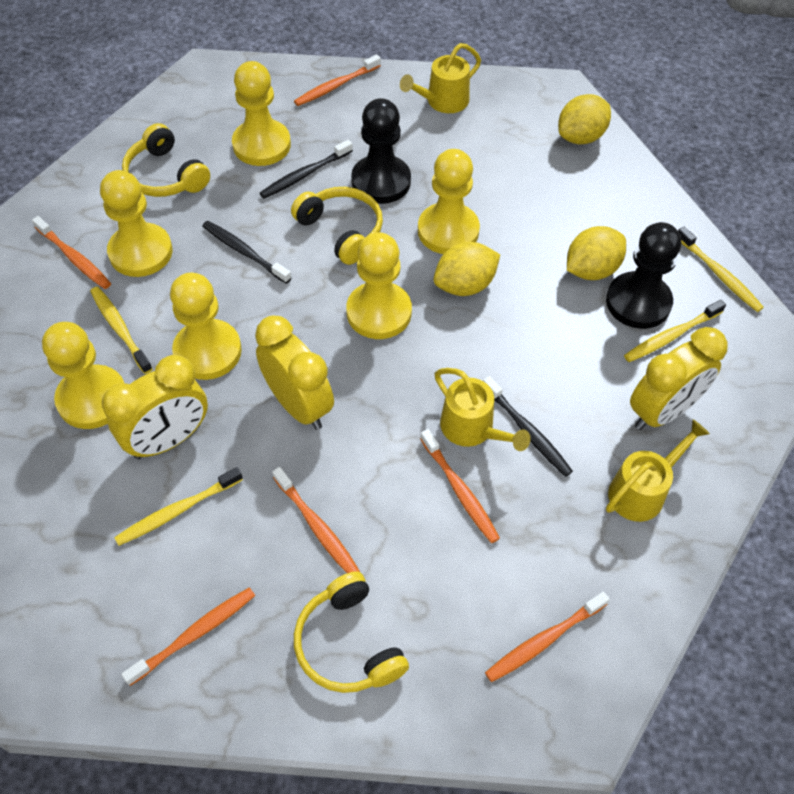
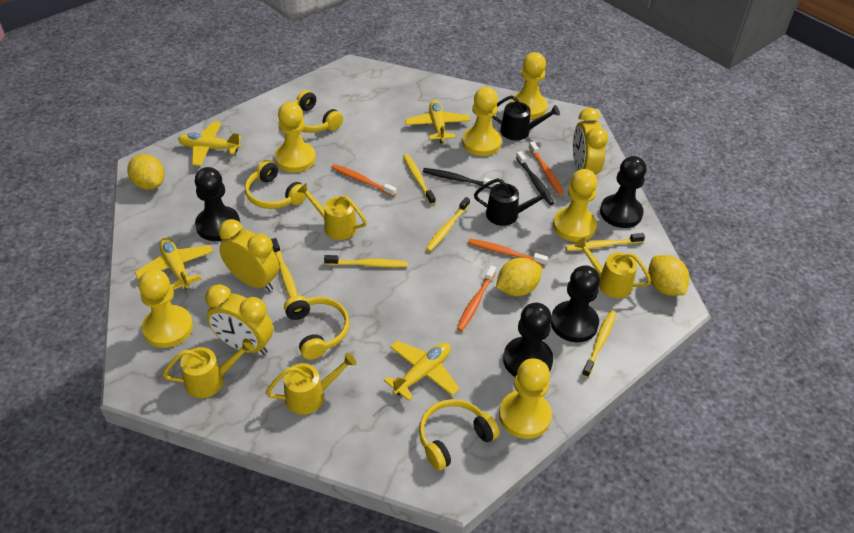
black pawn: [351,98,411,204] [606,222,681,329] = 2 -> [195,167,240,241] [503,303,553,377] [551,265,600,342] [600,156,647,228] = 4
black toothbrush: [202,221,291,284] [260,140,353,198] [483,376,573,477] = 3 -> [423,168,497,189] [516,151,554,205] = 2
black watering can: none = 0 -> [474,178,551,226] [492,95,560,140] = 2
orange toothbrush: [32,216,111,289] [121,588,255,686] [272,467,360,573] [294,55,381,106] [420,429,500,543] [485,592,610,682] = 6 -> [331,164,396,196] [456,266,496,331] [468,238,548,266] [529,141,564,195] = 4
yellow headphones: [122,123,210,197] [291,187,383,265] [294,571,409,693] = 3 -> [245,160,307,209] [284,295,349,360] [294,90,343,133] [419,399,499,471] = 4
yellow plane: none = 0 -> [135,238,213,290] [178,121,242,166] [384,341,460,401] [405,100,470,143] = 4
yellow toothbrush: [90,286,153,374] [114,467,243,546] [624,300,726,362] [678,227,764,312] = 4 -> [271,238,298,298] [324,255,408,268] [403,154,435,205] [426,197,470,252] [565,233,645,251] [582,311,616,378] = 6
yellow watering can: [400,43,481,113] [435,368,531,451] [606,419,710,522] = 3 -> [162,338,254,398] [266,353,357,415] [297,183,367,240] [575,238,651,298] = 4

